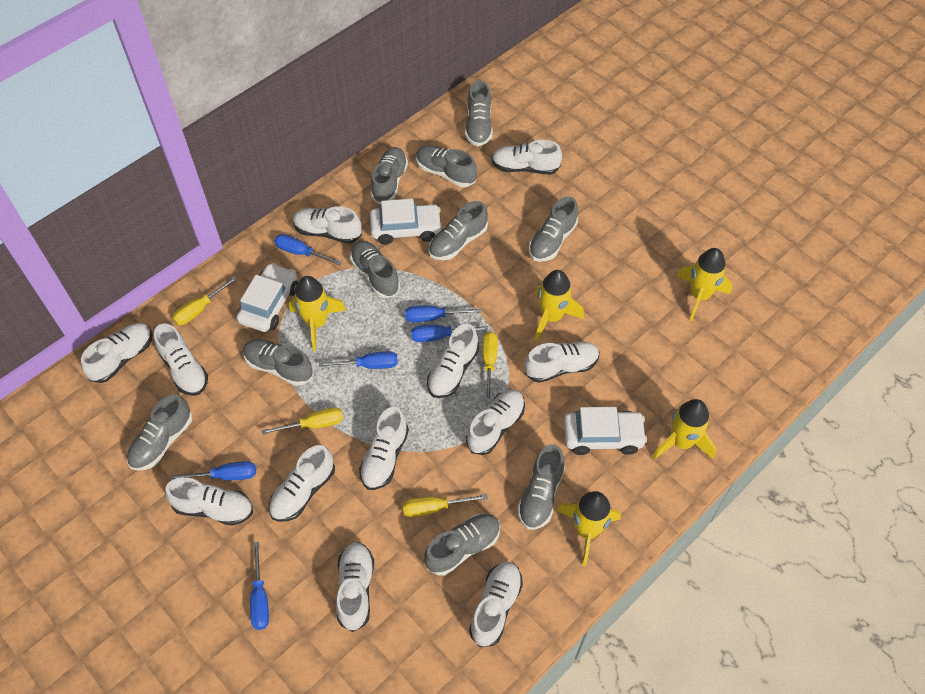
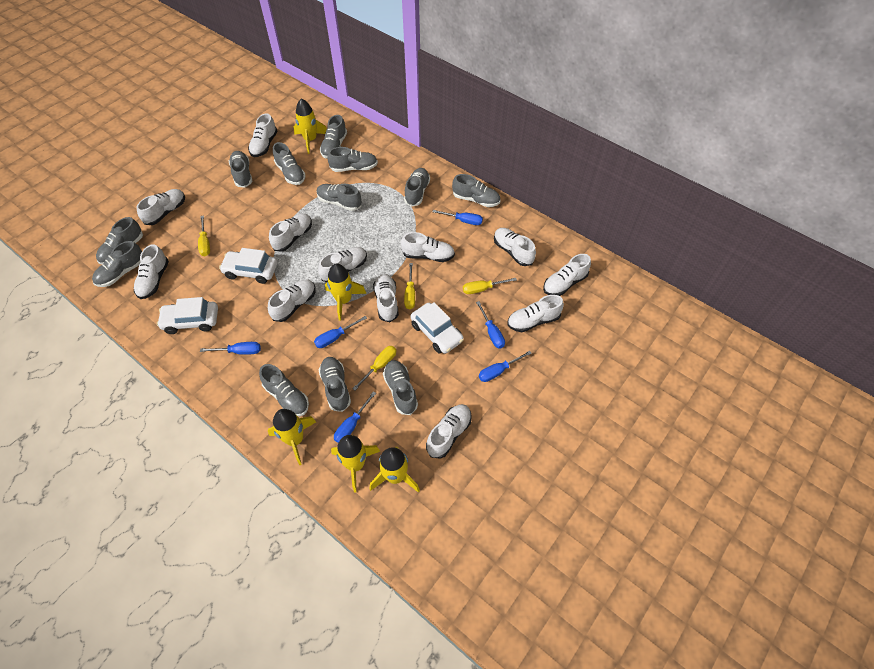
grey shoe: [127,394,192,471] [243,339,313,386] [350,241,400,298] [370,147,408,204] [416,145,477,187] [424,514,501,575] [429,201,488,260] [465,80,493,146] [517,444,565,530] [529,196,578,262] = 10 -> [92,241,142,287] [96,217,143,264] [229,151,252,188] [259,364,309,416] [273,142,306,185] [317,184,362,211] [319,357,351,412] [320,115,347,158] [327,147,378,172] [383,360,418,415] [404,168,430,207] [452,174,500,207] = 12

